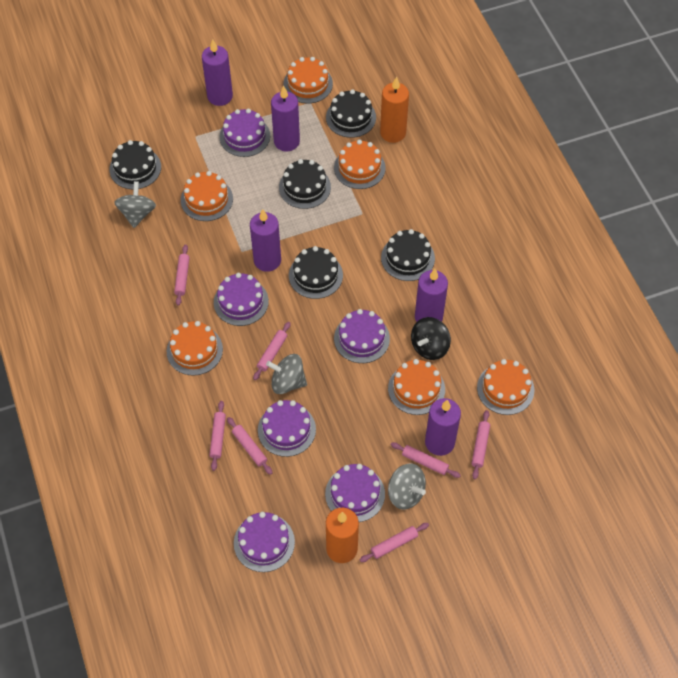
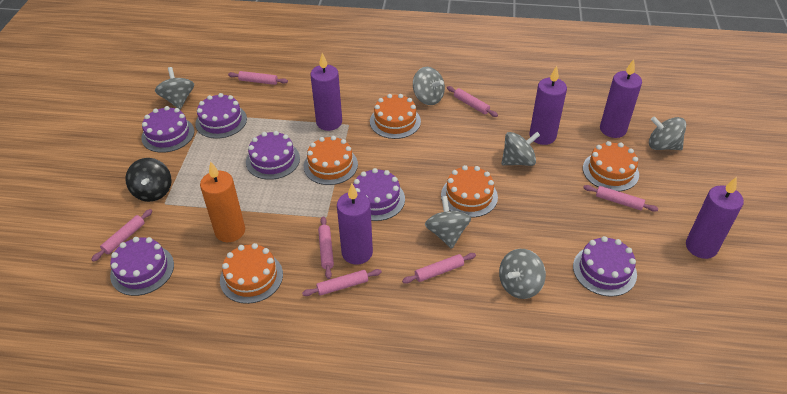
black cake: [110,140,161,189] [279,159,331,209] [289,246,343,299] [326,89,376,138] [381,229,435,281] = 5 -> none = 0
grey spinning top: [114,181,156,228] [266,354,307,394] [388,464,426,510] = 3 -> [155,67,194,109] [413,67,445,105] [425,196,471,249] [499,249,546,299] [501,132,540,166] [649,116,686,150] = 6
orange cake: [167,321,223,376] [181,171,233,221] [283,57,333,103] [334,140,386,189] [388,359,445,415] [477,359,534,415] = 6 -> [220,243,283,304] [304,136,358,185] [370,94,421,139] [441,165,498,218] [583,141,639,191] = 5
orange candle: [326,508,359,563] [380,77,409,143] = 2 -> [200,161,245,242] = 1

